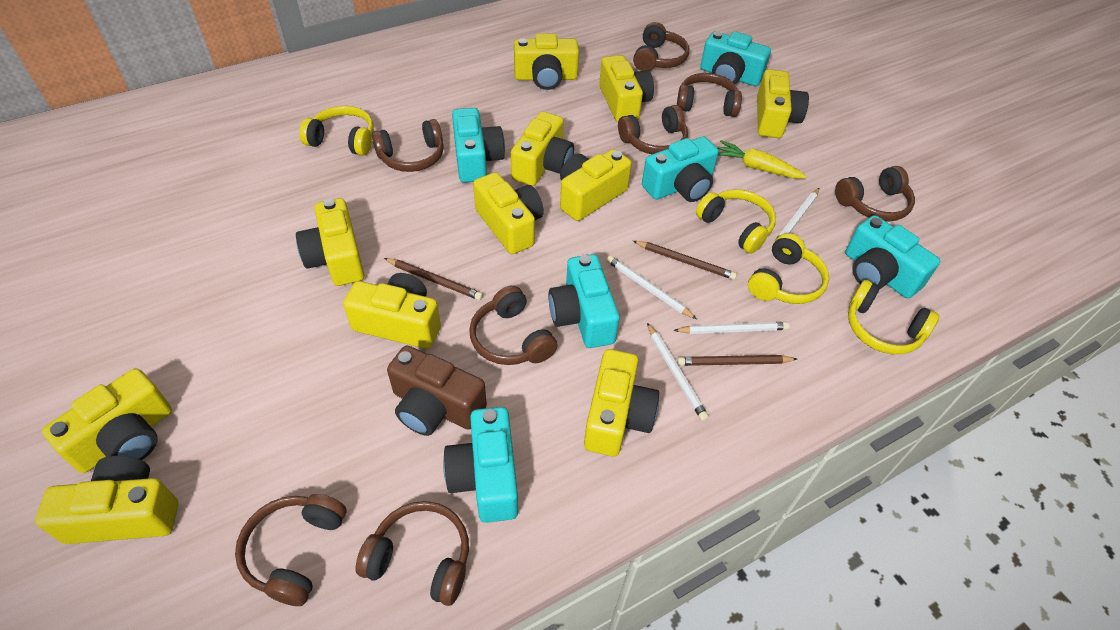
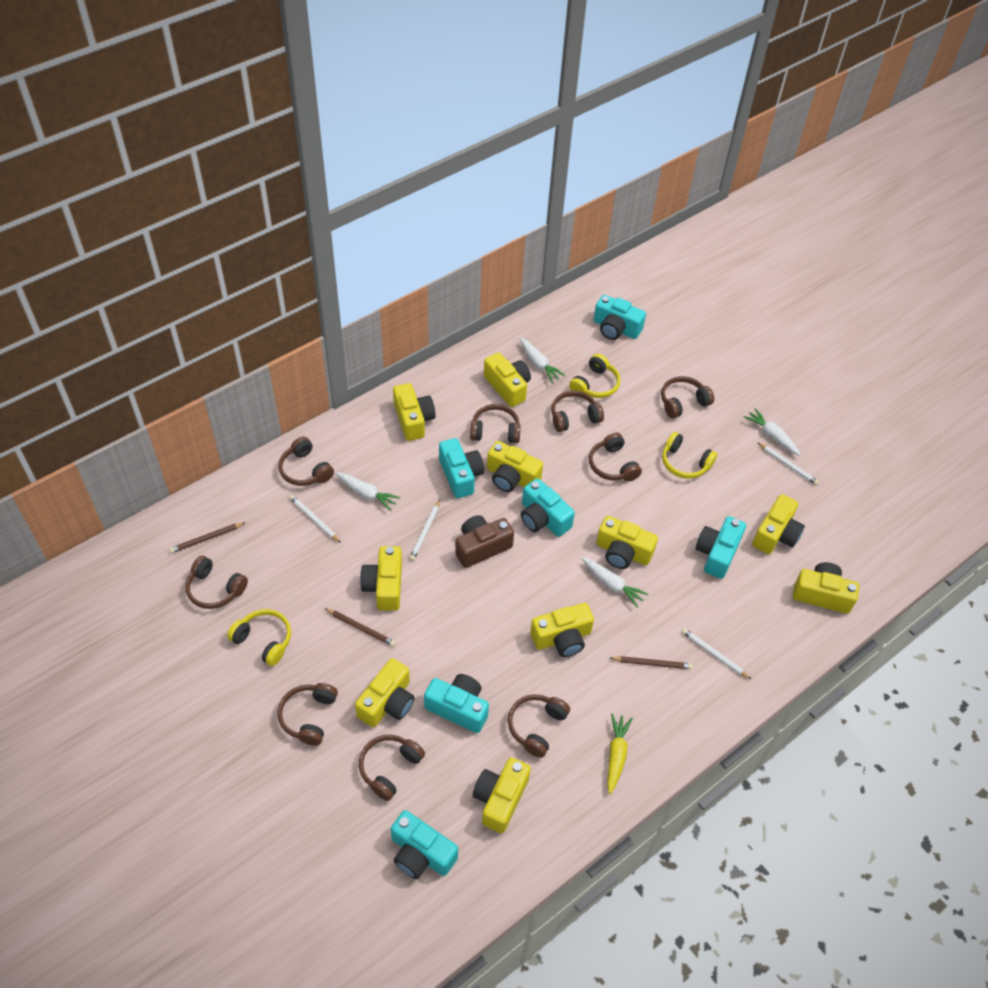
brown headphones: [235,494,346,606] [356,501,469,606] [372,119,444,172] [469,285,558,365] [618,105,688,154] [633,22,689,71] [677,73,742,117] [835,166,915,222] = 8 -> [185,556,248,609] [278,437,334,486] [278,683,338,746] [359,735,425,801] [470,404,521,443] [508,694,570,758] [551,390,604,432] [589,432,642,482] [661,376,714,418] = 9
white carrot: none = 0 -> [335,472,401,511] [519,338,566,383] [582,557,649,608] [744,408,801,456] = 4
yellow camera: [35,456,178,544] [42,368,172,473] [296,198,364,286] [343,273,441,349] [473,172,544,254] [511,111,574,186] [514,33,579,90] [560,149,632,221] [584,349,659,456] [599,55,654,123] [757,69,809,138] = 11 -> [355,658,415,727] [360,546,402,611] [393,383,436,441] [473,758,531,833] [484,353,531,407] [487,441,543,492] [530,603,594,657] [596,516,658,569] [752,494,805,554] [793,562,859,614] = 10
yellow headphones: [299,106,374,156] [696,189,776,254] [748,233,829,304] [848,280,939,354] = 4 -> [227,609,291,666] [569,354,620,398] [662,432,717,479] = 3

